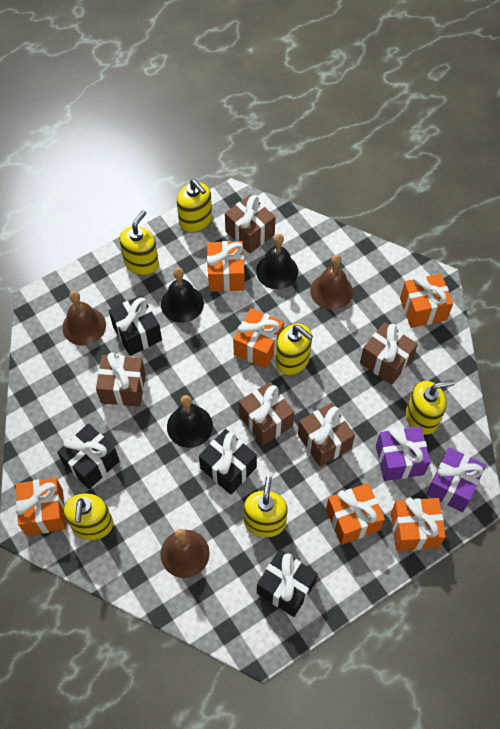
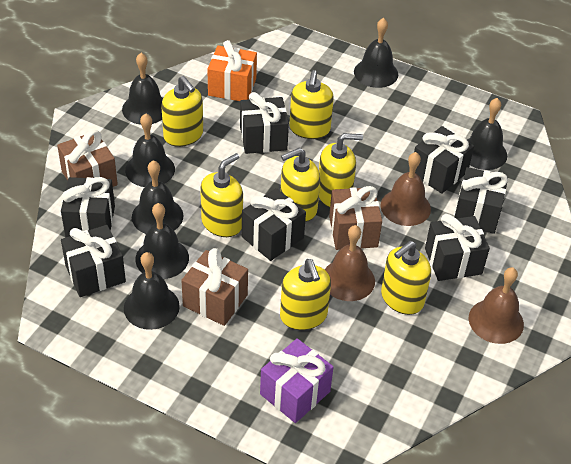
black bell: [161,268,204,323] [167,395,213,448] [256,234,298,289] = 3 -> [122,53,163,125] [124,252,180,330] [125,113,175,187] [132,160,183,234] [135,203,189,279] [354,18,398,88] [467,98,507,170] = 7
black gift: [57,423,120,489] [109,295,162,356] [199,429,257,494] [257,549,318,617] = 4 -> [61,177,115,237] [61,225,126,297] [240,92,289,154] [242,188,306,261] [414,126,474,194] [425,214,490,281] [454,167,508,234] = 7
brown gift: [96,352,146,407] [225,194,275,254] [239,382,295,446] [298,403,355,467] [360,322,418,385] = 5 -> [57,130,118,187] [181,248,248,326] [329,186,382,250] = 3
orange gift: [16,477,66,536] [207,241,245,292] [233,308,284,369] [326,483,385,545] [391,497,446,551] [400,274,453,328] = 6 -> [207,40,257,101] = 1
purple gift: [376,426,430,481] [426,448,486,512] = 2 -> [260,338,333,423] = 1
yellow soap dispenser: [64,493,113,540] [119,210,159,275] [177,179,212,233] [244,476,288,537] [276,324,313,375] [406,380,454,435] = 6 -> [161,76,203,147] [200,153,243,237] [280,259,331,330] [281,148,320,222] [289,70,334,139] [319,133,363,208] [381,241,431,315] = 7

